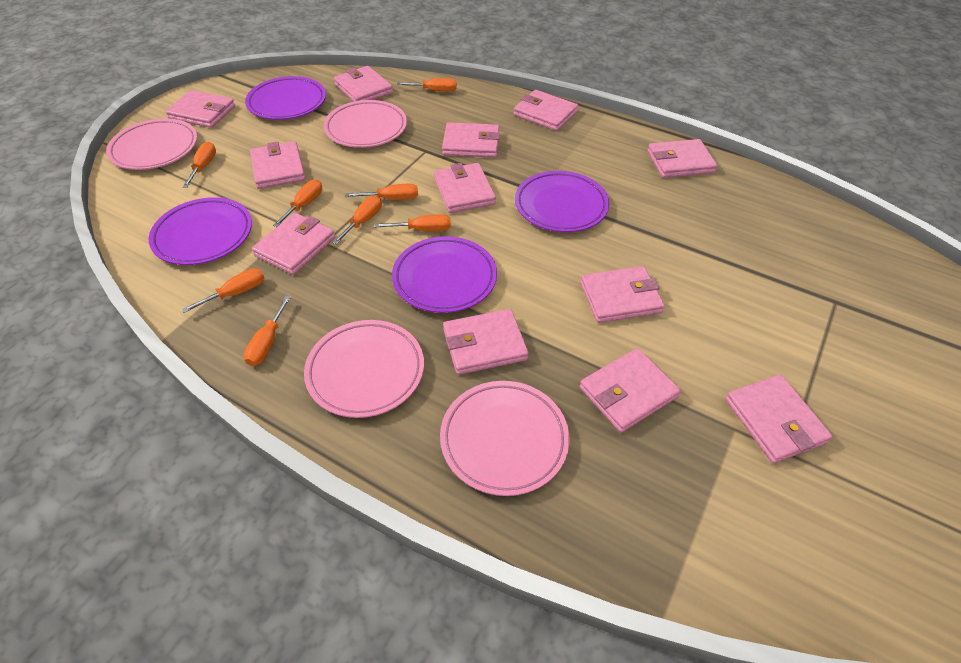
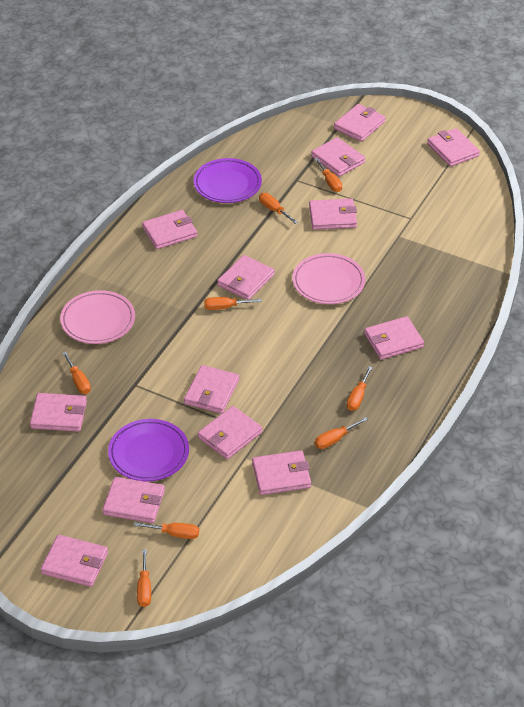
pink plate: [106,118,197,170] [304,320,424,418] [324,100,407,148] [440,381,570,496] = 4 -> [60,290,135,344] [293,253,365,304] = 2
pink wallet: [166,90,235,128] [250,141,305,189] [252,213,335,275] [334,66,393,101] [434,163,496,213] [442,122,500,158] [443,309,529,375] [514,90,578,131] [580,266,665,323] [580,348,681,433] [647,139,717,178] [725,375,833,463] = 12 -> [30,393,87,432] [41,535,108,587] [103,477,165,523] [142,210,197,249] [184,365,239,414] [198,406,262,459] [217,255,275,300] [252,450,311,495] [309,199,357,230] [311,137,365,177] [334,104,386,142] [364,316,424,360] [427,128,480,167] = 13
purple plate: [148,197,252,265] [245,76,326,120] [392,236,497,313] [515,171,609,232] = 4 -> [108,419,189,481] [194,158,262,203] = 2

